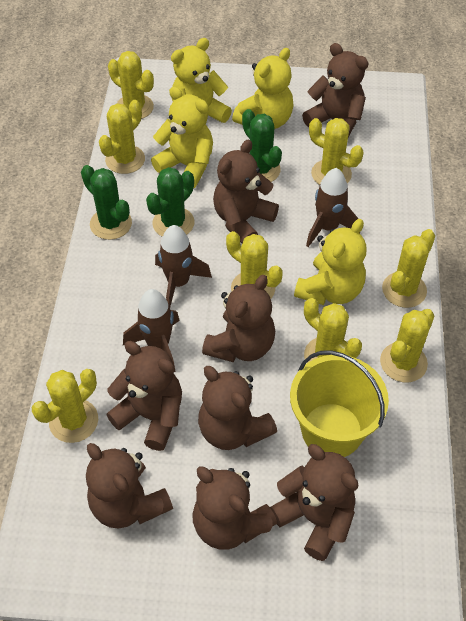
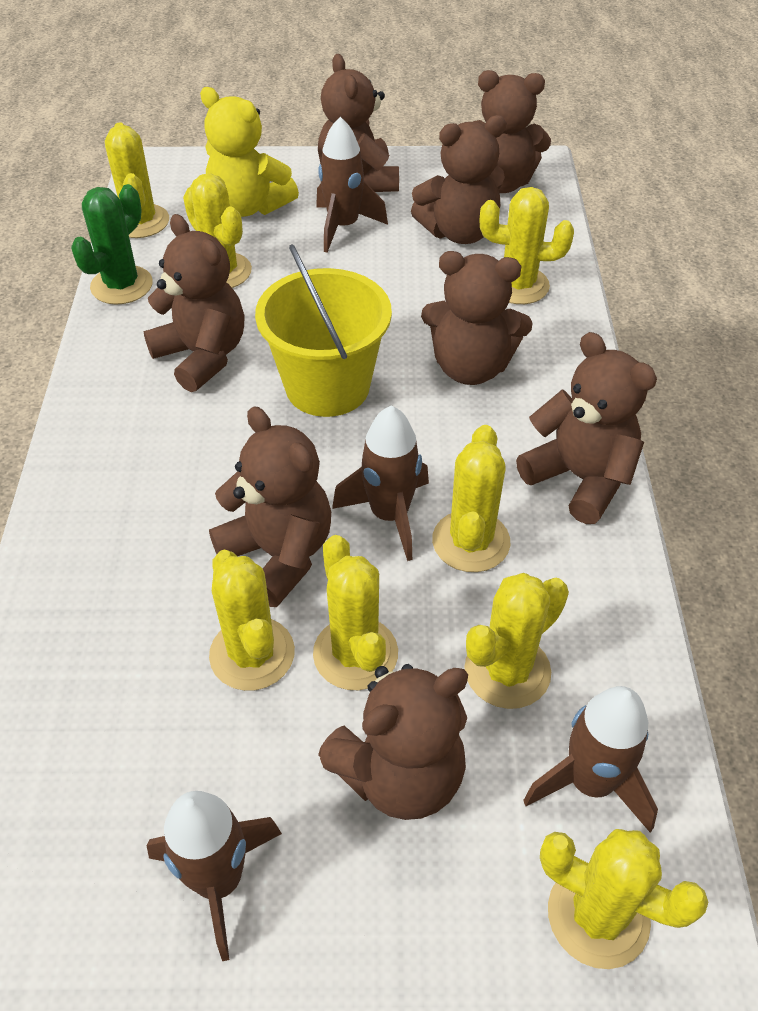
brown rocket: [123,289,180,372] [155,225,212,307] [306,168,358,247] = 3 -> [147,791,282,961] [316,117,388,253] [332,406,429,561] [523,686,658,833] = 4
green cactus: [81,165,132,240] [146,167,195,237] [242,109,282,182] = 3 -> [71,184,153,305] = 1
yellow teddy bear: [151,87,213,188] [171,38,232,123] [232,48,294,129] [294,219,366,305] = 4 -> [200,87,299,217] = 1

